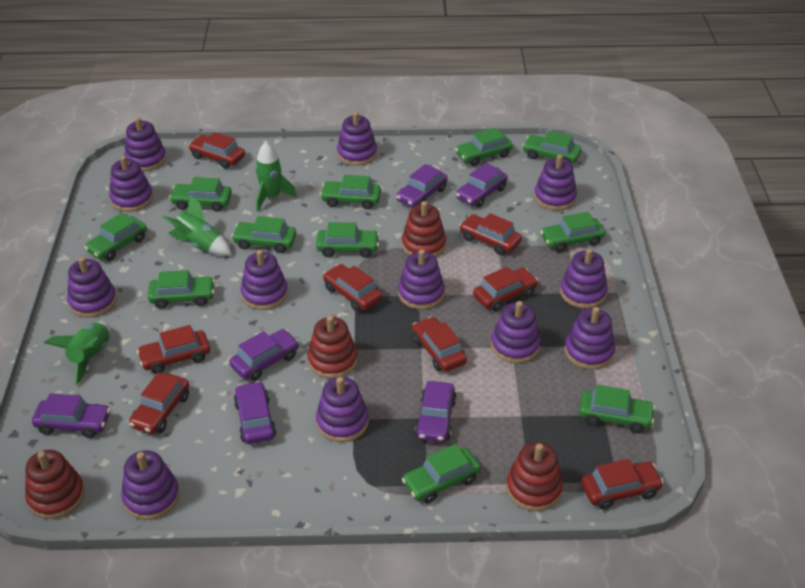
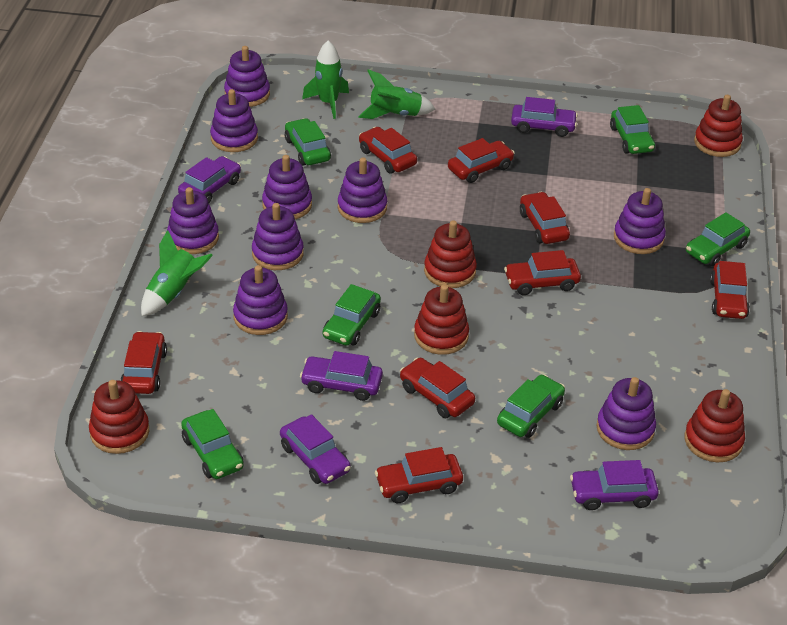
green car: [84,213,147,261] [148,270,215,309] [169,177,232,212] [231,216,296,253] [316,222,380,258] [320,175,381,209] [402,444,481,504] [455,127,513,166] [522,131,581,163] [541,212,605,252] [579,385,655,433] = 11 -> [181,409,244,479] [285,118,331,166] [323,284,381,346] [497,374,565,438] [610,105,655,154] [686,212,750,266] = 6
purple car: [32,393,111,438] [229,329,299,381] [234,381,276,444] [396,164,447,208] [415,381,457,442] [456,163,508,207] = 6 -> [178,156,241,204] [280,414,351,484] [300,351,383,401] [511,97,578,137] [570,460,659,510] = 5
purple stacking toy: [67,257,117,318] [109,156,153,212] [121,450,180,520] [124,117,166,171] [241,250,288,310] [316,377,369,442] [337,112,377,166] [398,249,445,309] [491,301,541,363] [534,155,577,211] [560,248,608,309] [565,307,615,369] = 12 -> [167,187,219,254] [210,89,258,152] [224,46,270,107] [233,265,288,335] [252,203,304,270] [262,155,312,219] [338,158,387,223] [596,377,656,450] [614,188,666,254] = 9
red stacking toy: [25,450,85,519] [308,316,357,379] [402,201,446,257] [506,442,563,511] = 4 -> [89,380,149,454] [414,284,469,355] [424,220,477,288] [685,389,745,462] [694,95,743,157] = 5

